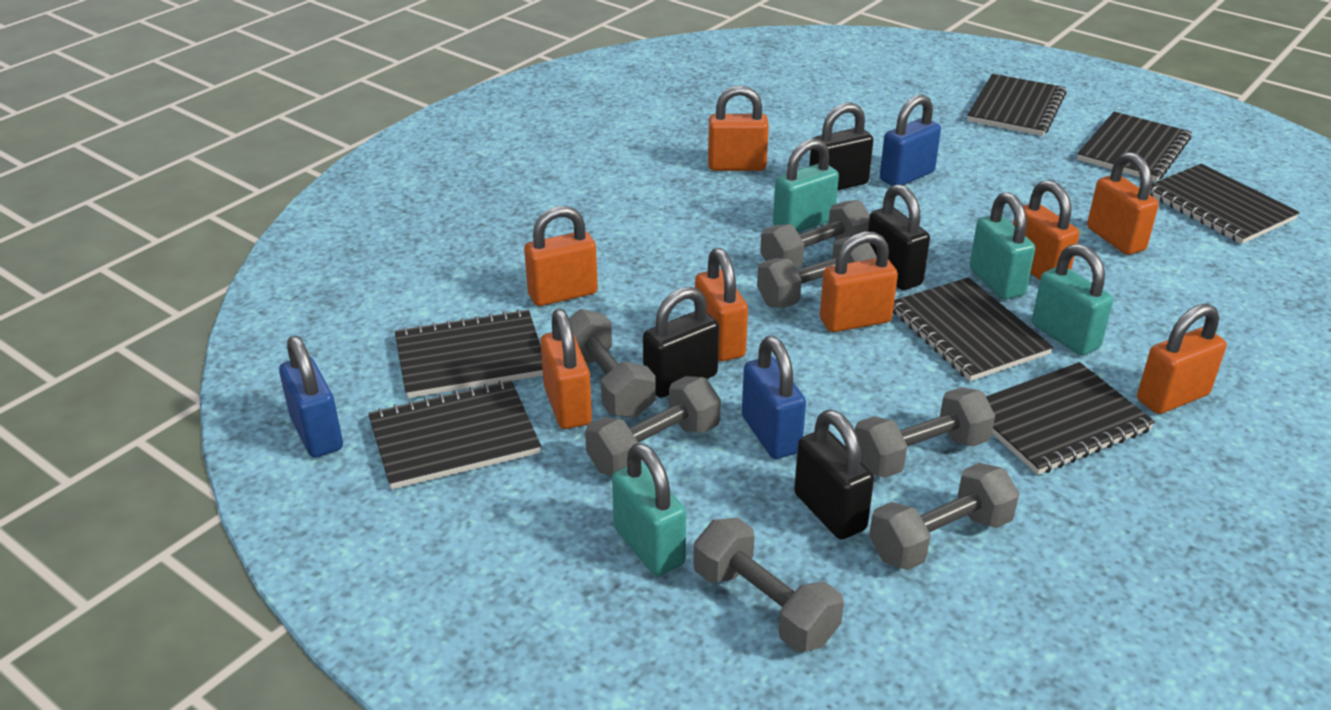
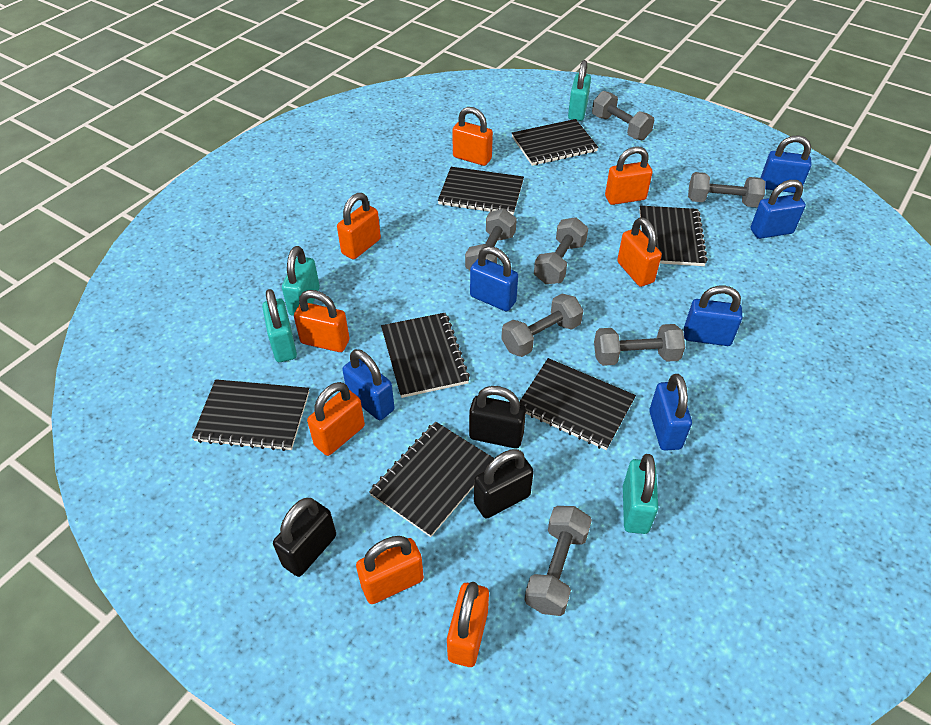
black padlock: [643,287,719,398] [794,410,874,540] [809,103,873,191] [868,184,930,290] = 4 -> [273,498,336,577] [469,386,526,449] [474,449,534,519] = 3
blue padlock: [279,336,343,458] [742,336,806,459] [880,94,941,186] = 3 -> [342,349,395,420] [470,246,518,311] [649,374,692,451] [684,286,742,346] [751,180,806,239] [760,136,812,193] = 6

